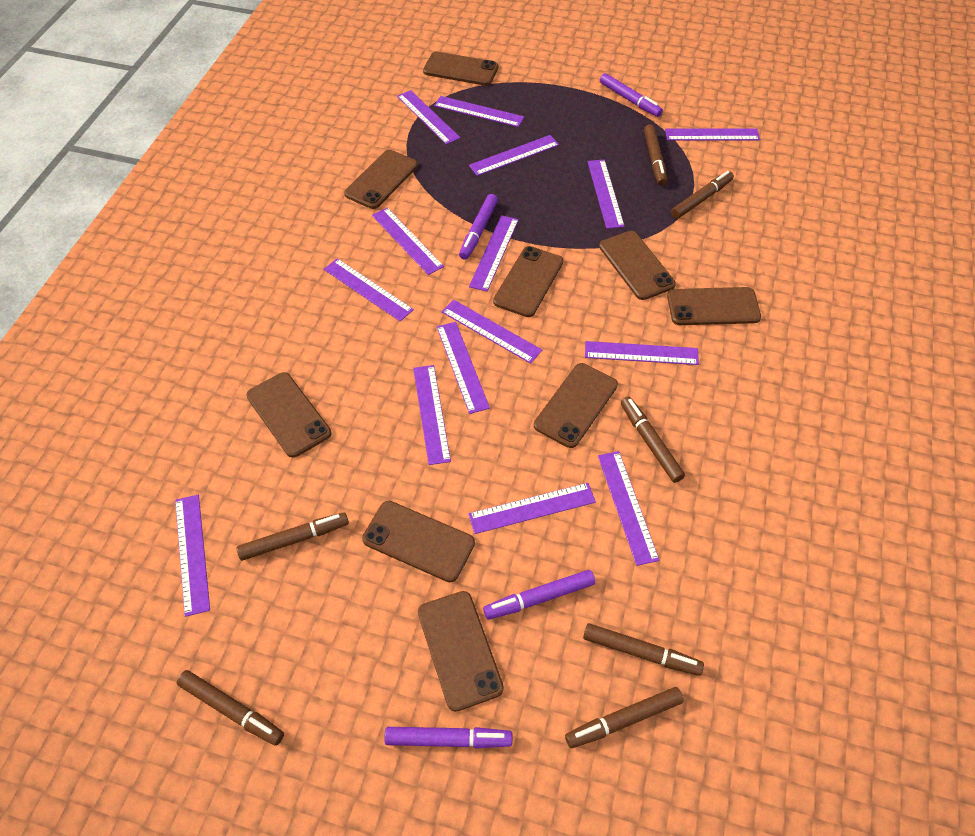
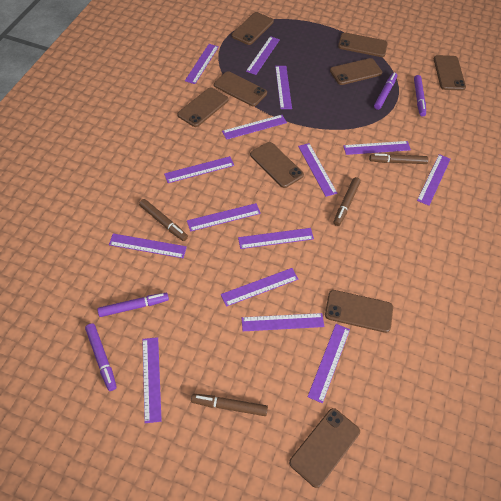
brown marker: [177,670,284,746] [237,512,349,561] [565,687,684,748] [583,623,704,676] [621,397,685,483] [644,124,667,186] [671,171,734,219] = 7 -> [139,199,188,241] [191,394,268,416] [334,177,361,226] [369,153,429,164] = 4

